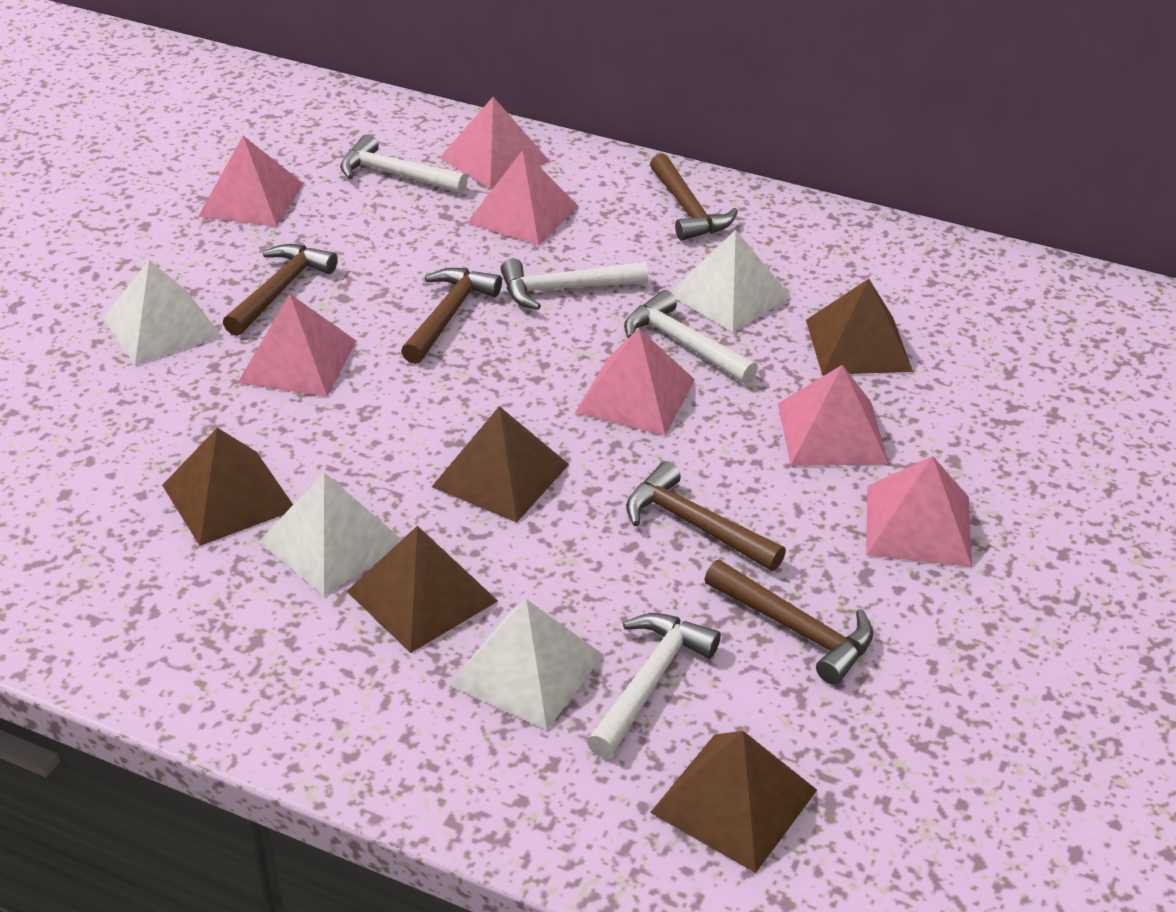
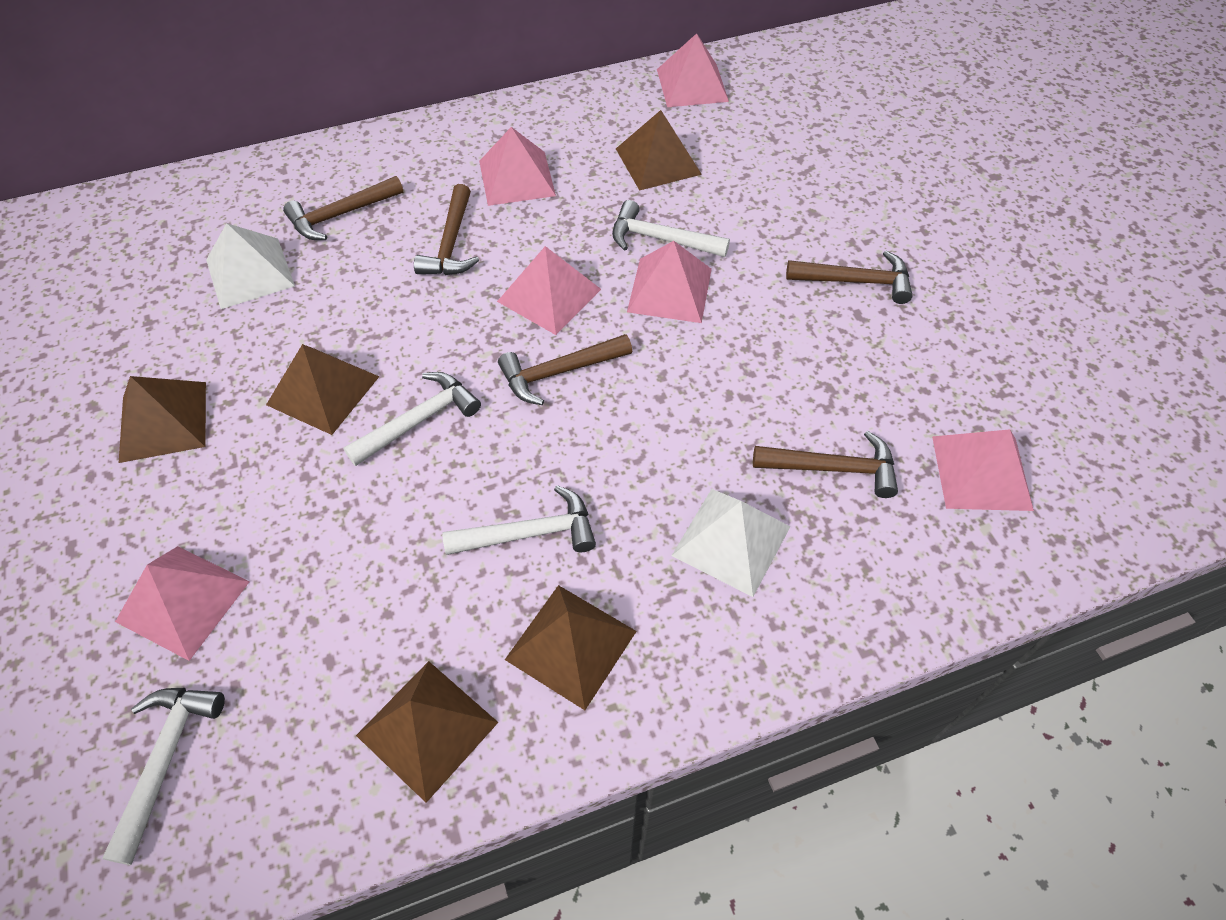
pink pyramid: [198,136,304,227] [238,294,356,397] [440,97,549,189] [467,150,578,246] [575,328,695,436] [778,365,888,466] [866,456,972,567] = 7 -> [115,546,250,661] [479,127,556,206] [497,246,601,335] [627,241,712,323] [657,33,729,107] [932,429,1034,511] = 6
white pyramid: [103,260,222,365] [258,472,402,596] [449,599,604,730] [671,230,791,332] = 4 -> [206,223,295,309] [672,489,791,597] = 2

